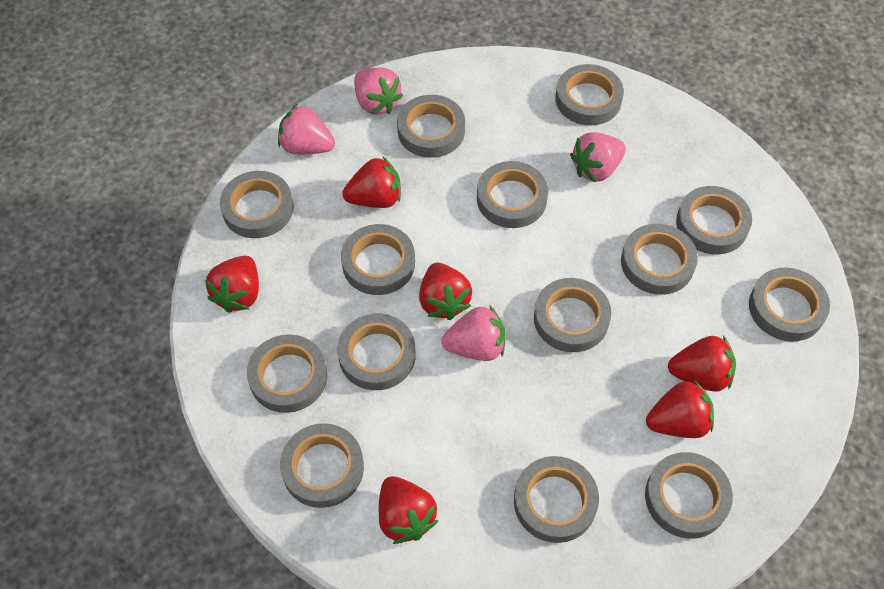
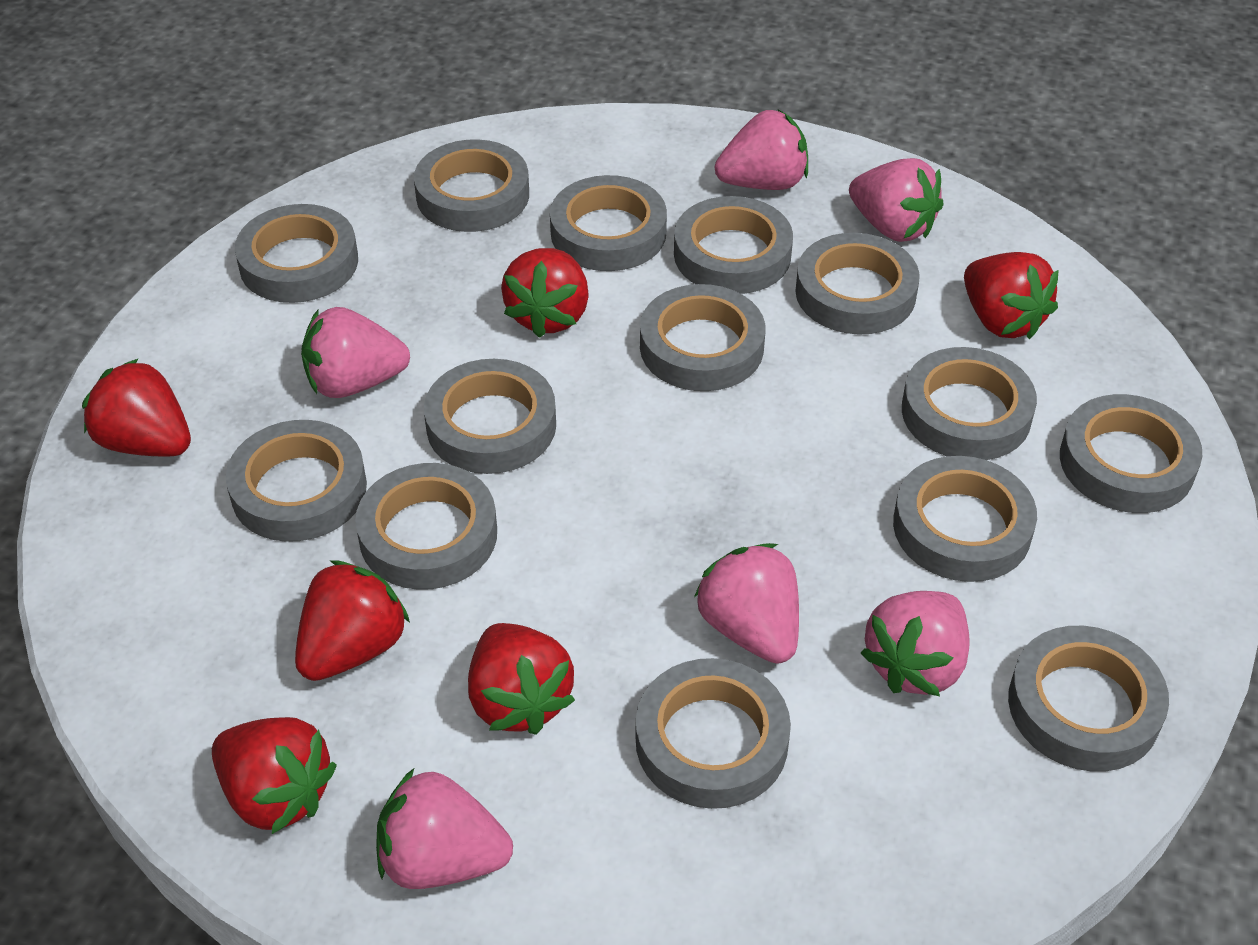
pink strawberry: [278,104,335,154] [354,68,403,115] [442,305,506,361] [570,132,626,183] = 4 -> [301,307,410,398] [376,768,513,889] [694,543,799,664] [715,110,808,190] [849,158,944,242] [861,591,970,696] = 6

